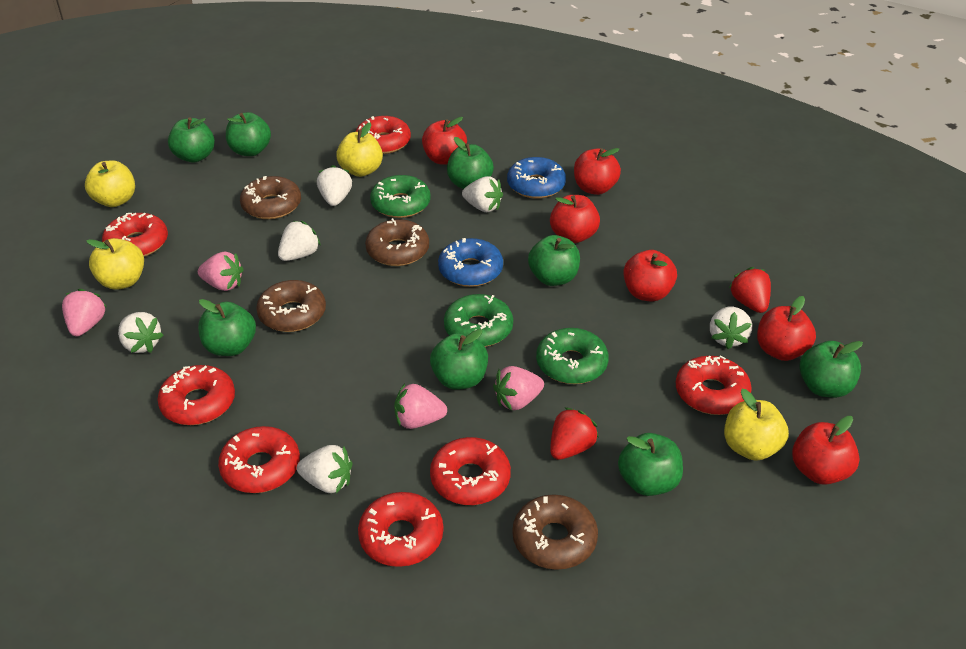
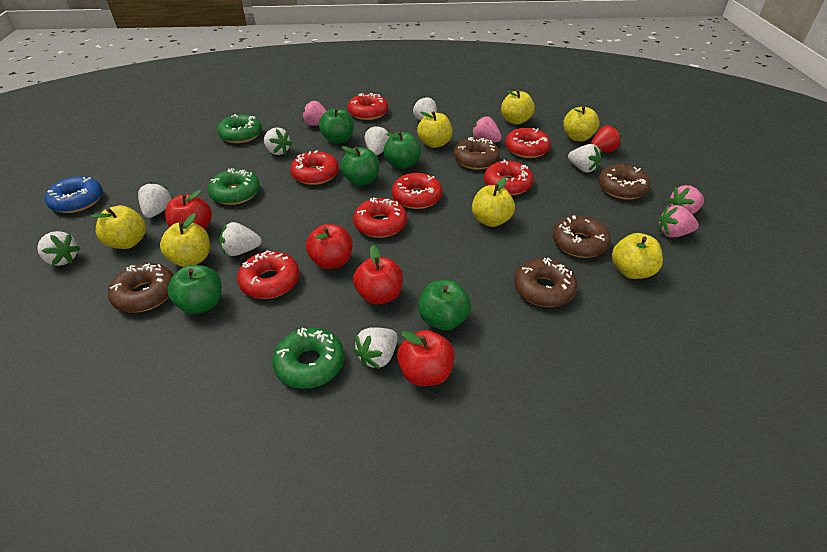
blue donut: [438,238,503,287] [507,157,566,199] = 2 -> [45,176,103,213] = 1
brown donut: [240,176,301,219] [256,280,326,332] [365,218,429,266] [512,494,598,570] = 4 -> [108,263,174,313] [453,137,500,170] [514,258,577,307] [553,215,611,258] [598,164,650,200] = 5
green apple: [168,118,215,163] [198,299,256,356] [226,112,271,156] [430,329,488,390] [447,137,494,189] [528,235,580,286] [618,433,683,496] [799,341,863,398] = 8 -> [167,265,222,314] [319,108,354,144] [341,146,379,186] [384,131,421,169] [418,280,471,330] = 5
red apple: [422,117,467,165] [550,195,600,243] [574,148,621,195] [623,250,677,302] [757,296,816,361] [792,416,860,485] = 6 -> [165,190,212,230] [306,224,353,269] [353,245,403,304] [397,330,455,386] = 4
red strawberry: [550,407,599,460] [729,267,771,313] = 2 -> [591,125,622,152] = 1
white strawberry: [118,312,164,353] [278,221,321,261] [297,445,352,493] [317,165,352,206] [462,176,503,212] [710,307,752,349] = 6 -> [37,231,80,266] [138,182,173,218] [219,222,262,256] [264,127,292,155] [353,327,398,369] [365,124,390,156] [412,96,437,121] [568,144,601,173] = 8
yellow apple: [85,160,135,207] [86,238,144,290] [336,123,383,177] [724,389,789,461] = 4 -> [91,205,146,249] [160,213,210,267] [417,111,452,148] [472,177,515,227] [501,90,535,125] [563,106,599,142] [612,233,663,279] = 7

